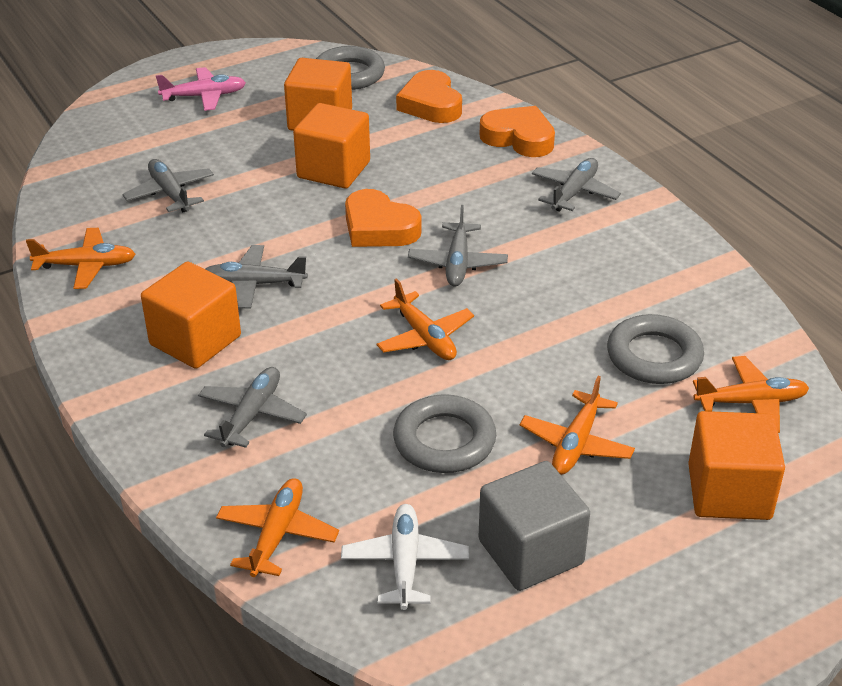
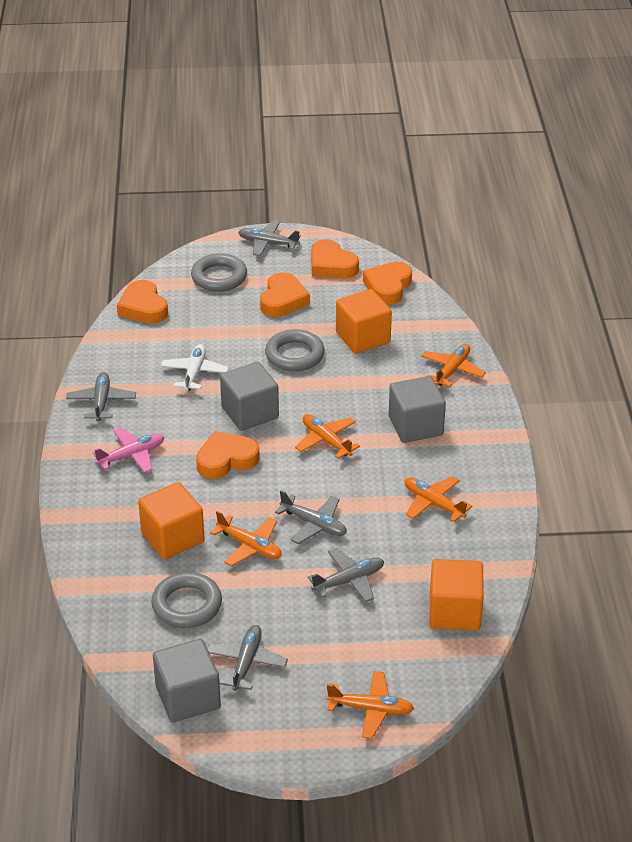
grey cube: [478,461,590,591] = 1 -> [153,639,221,723] [220,362,279,431] [389,376,446,443] = 3
orange cube: [141,262,241,369] [284,58,352,131] [293,103,370,189] [688,411,785,520] = 4 -> [138,482,205,559] [336,289,392,354] [429,559,484,631] = 3
orange heart: [345,189,422,247] [396,70,462,123] [479,106,555,157] = 3 -> [117,280,168,324] [196,431,260,479] [260,273,310,317] [311,239,359,279] [363,261,412,305] = 5

